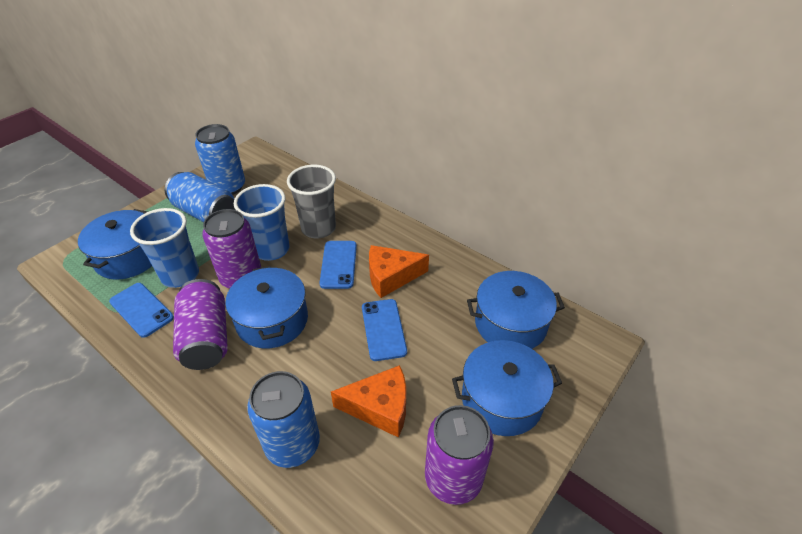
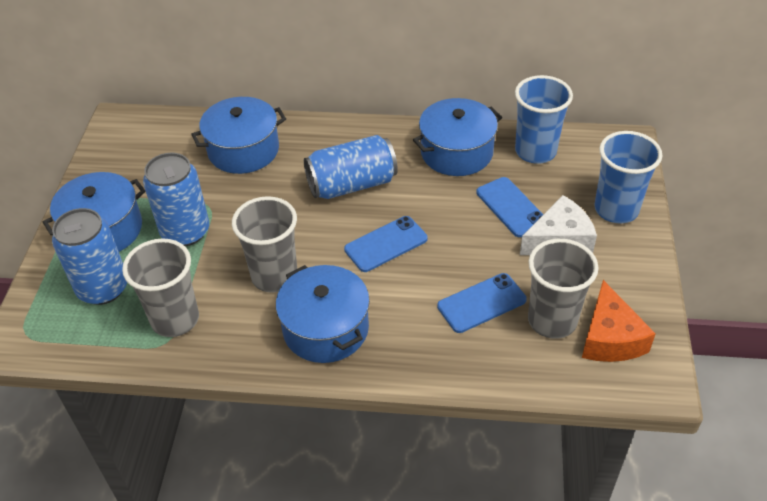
grey cup: [287,165,336,239] = 1 -> [122,238,199,337] [232,196,297,293] [528,239,599,339] = 3
orange cheese: [331,365,406,438] [369,245,429,298] = 2 -> [582,280,656,362] = 1
purple can: [173,279,228,370] [202,209,262,289] [425,405,494,505] = 3 -> none = 0
white cheese: none = 0 -> [520,195,597,255] = 1

